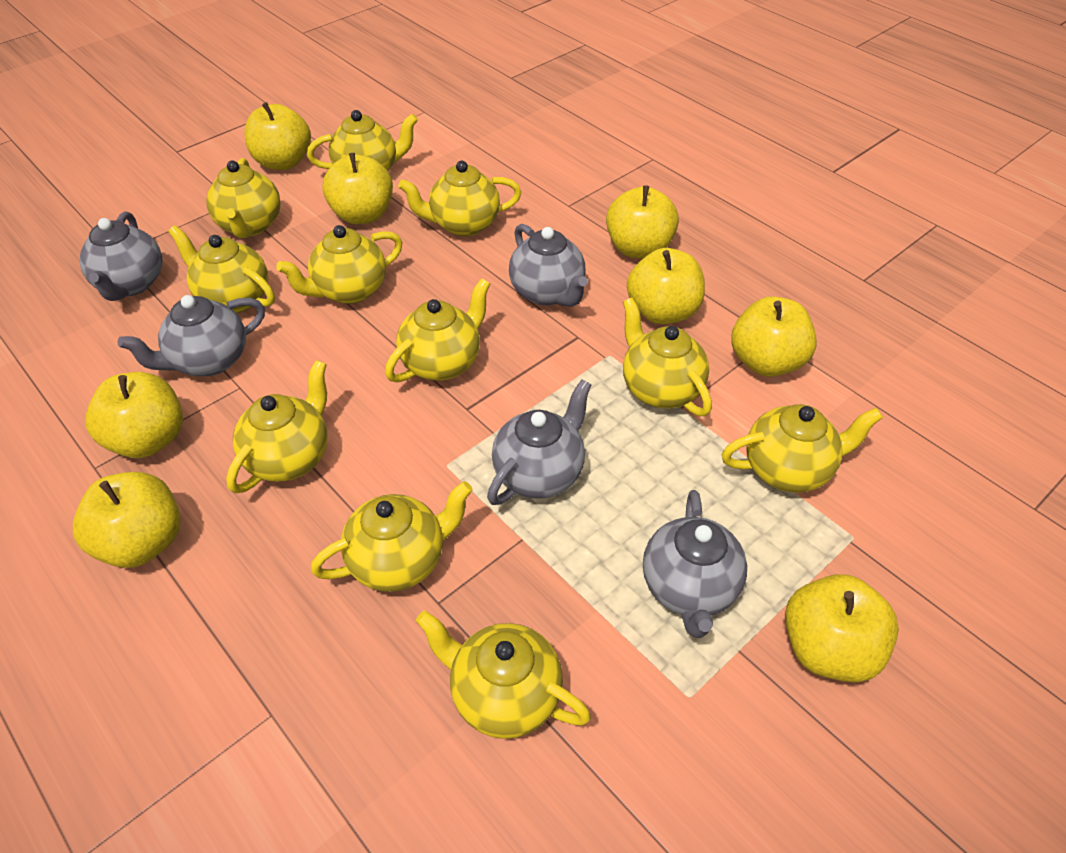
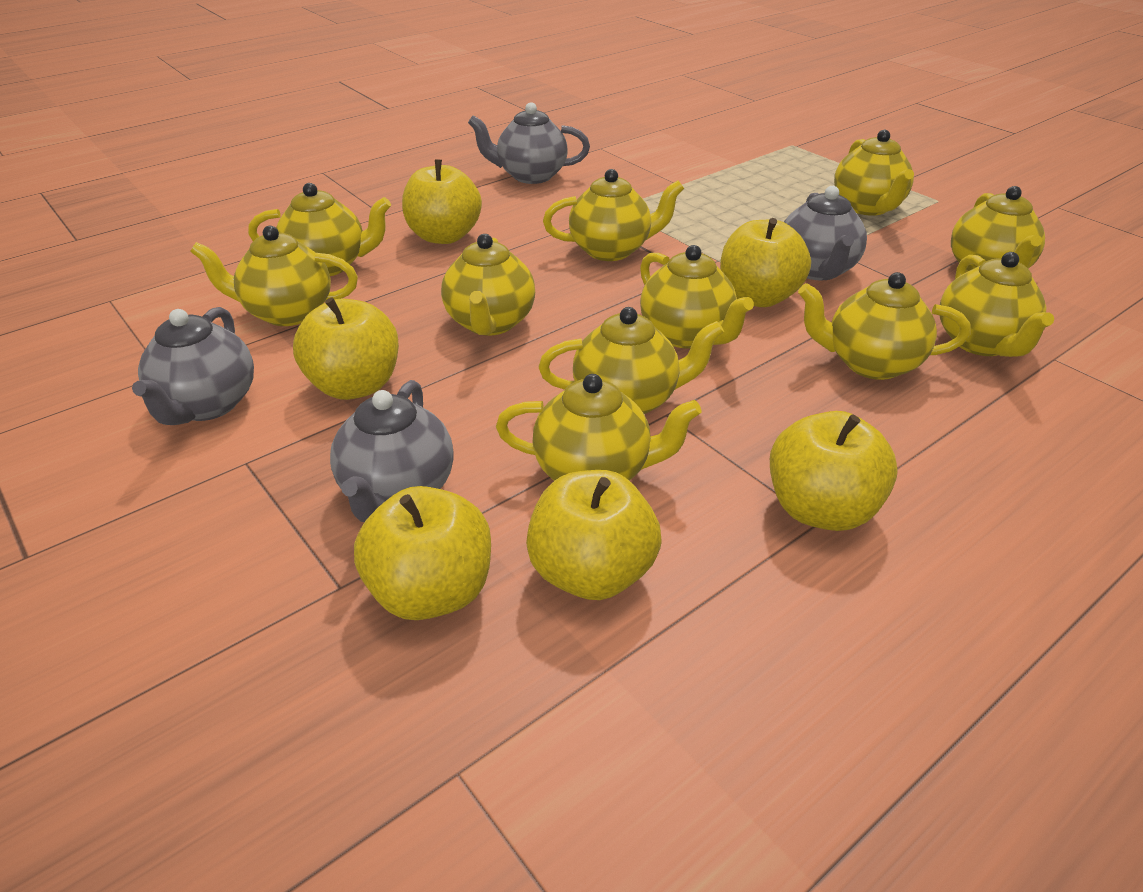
grey teapot: [79,211,163,301] [118,295,265,376] [487,379,592,505] [509,224,588,307] [643,490,747,638] = 5 -> [132,307,254,425] [330,380,454,522] [468,102,590,184] [784,186,867,281] = 4
yellow apple: [73,472,181,568] [86,372,183,458] [244,102,311,170] [322,153,393,224] [606,185,679,259] [627,248,705,324] [731,297,817,377] [785,574,899,682] = 8 -> [293,297,399,400] [354,486,491,620] [402,159,482,244] [526,470,662,600] [720,218,811,307] [770,411,898,531] = 6

